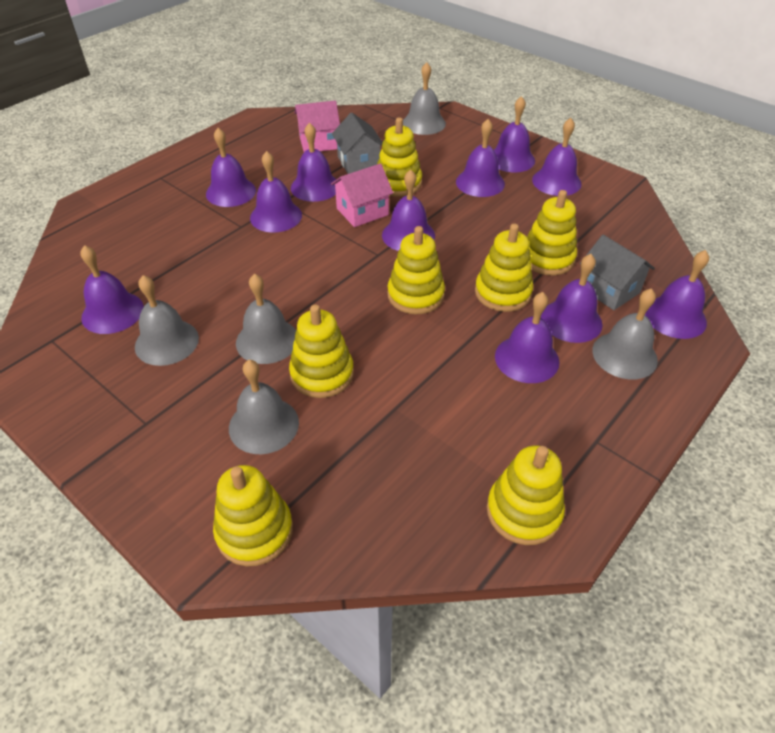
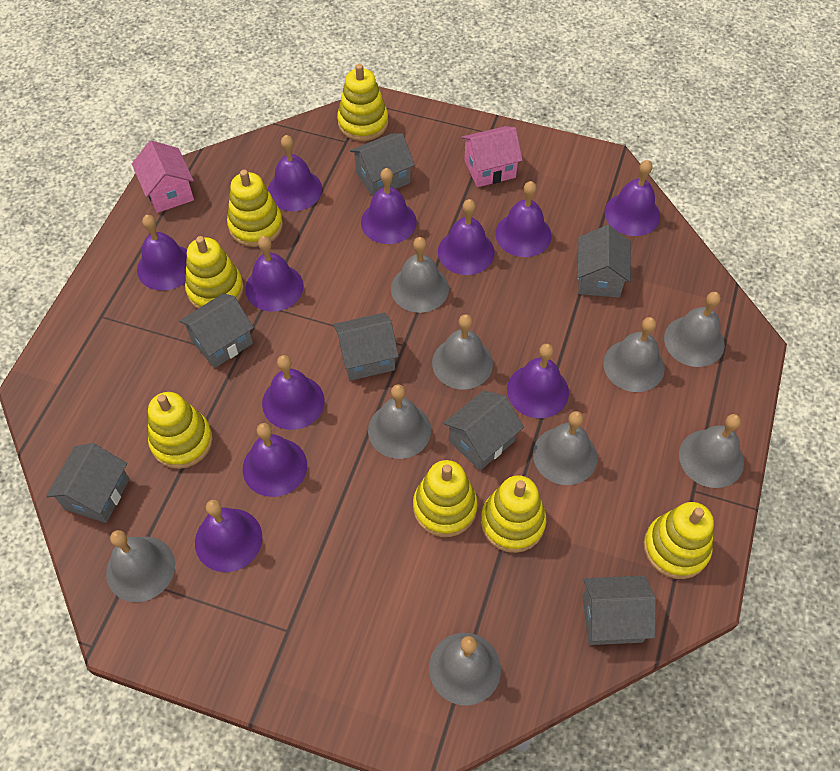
grey bell: [135,275,199,366] [229,360,299,454] [236,274,296,364] [403,62,446,135] [592,288,658,379] = 5 -> [106,530,175,602] [368,384,431,459] [391,237,449,313] [429,633,501,706] [432,314,493,390] [533,411,597,485] [603,317,665,392] [664,292,725,367] [679,414,744,488] = 9
grey house: [332,113,383,174] [580,235,655,310] = 2 -> [46,443,129,523] [179,293,254,368] [333,312,399,381] [350,133,415,197] [443,390,524,471] [577,225,631,298] [582,576,656,645] = 7

